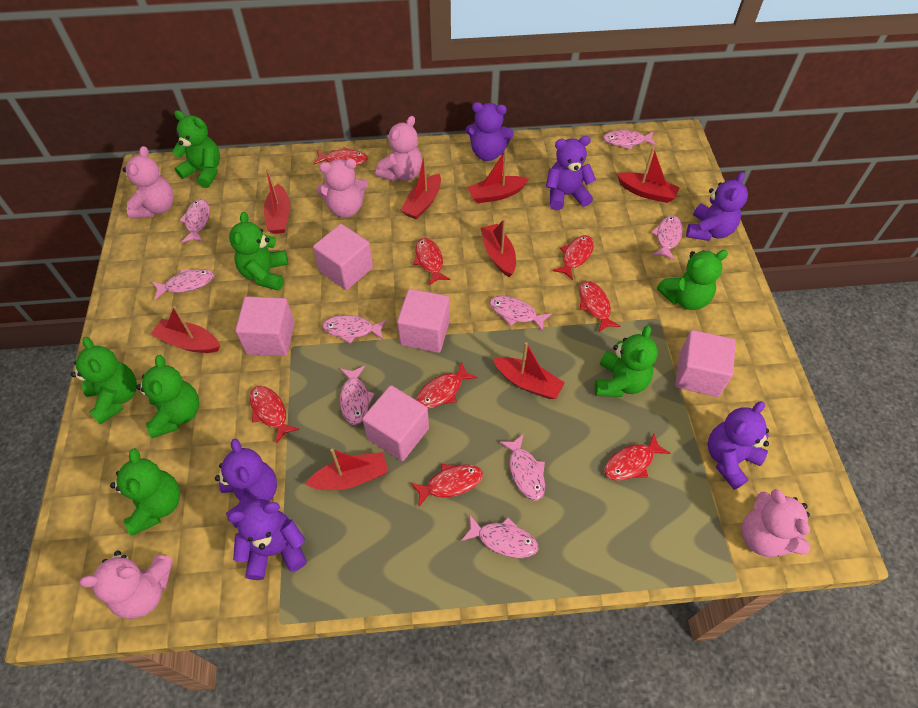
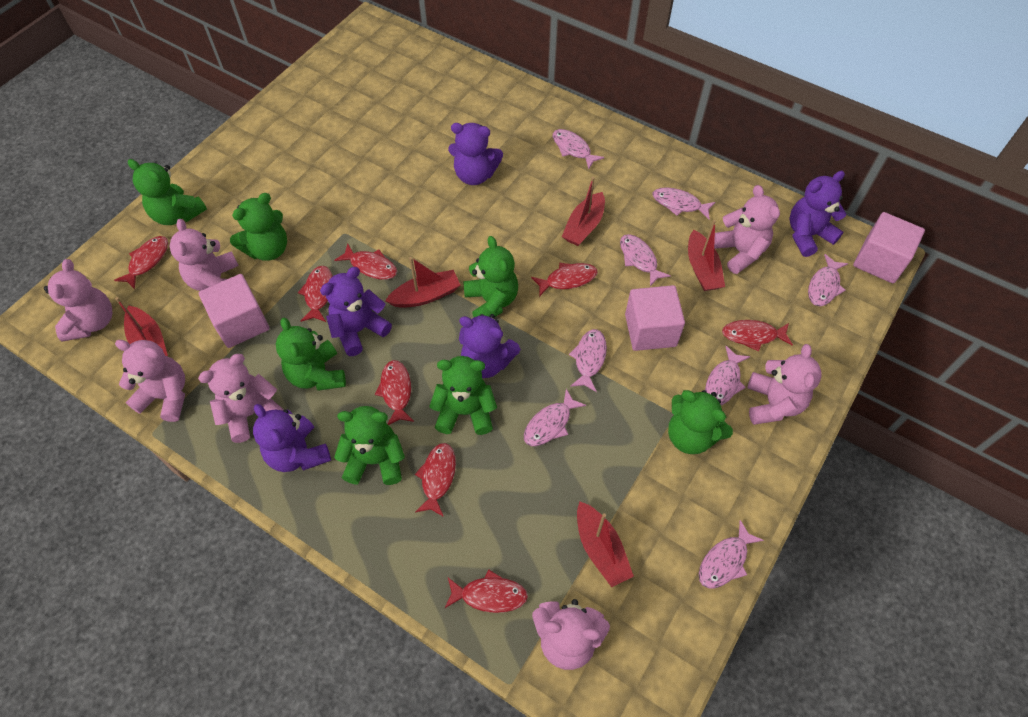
pink cube: [235,296,295,356] [313,224,373,290] [362,385,429,461] [397,289,450,353] [675,330,736,397] = 5 -> [199,274,270,348] [625,285,685,351] [853,212,925,283] = 3
pink fish: [152,269,214,300] [179,199,210,243] [322,315,387,344] [340,366,375,425] [461,515,539,558] [489,296,552,332] [499,434,545,501] [603,130,656,150] [651,215,683,261] = 9 -> [524,389,586,446] [553,129,604,169] [569,329,607,392] [620,234,671,286] [653,187,715,219] [699,520,764,588] [705,346,750,405] [808,254,848,306] = 8
pink teddy bear: [79,551,173,619] [123,146,174,219] [316,159,368,218] [376,116,422,182] [742,489,811,557] = 5 -> [44,259,112,342] [115,340,185,422] [169,219,239,291] [198,354,284,443] [532,599,610,670] [714,185,780,274] [748,344,822,425] = 7
purple teddy bear: [215,439,277,528] [227,499,307,580] [465,102,514,161] [546,136,596,210] [686,172,748,241] [708,401,769,490] = 6 -> [253,404,331,472] [320,267,392,356] [448,123,503,185] [459,314,521,378] [789,171,847,257] = 5
red boat: [151,306,220,353] [264,168,290,234] [305,449,388,490] [400,155,441,219] [467,150,529,203] [481,219,516,277] [493,342,565,399] [617,147,680,203] = 8 -> [115,297,168,356] [385,257,460,308] [562,177,605,246] [577,501,634,587] [688,220,725,291] = 5

